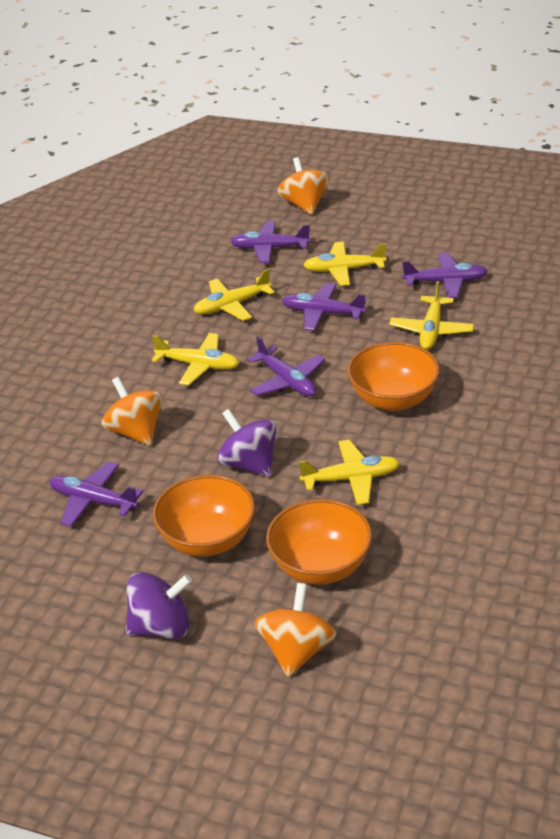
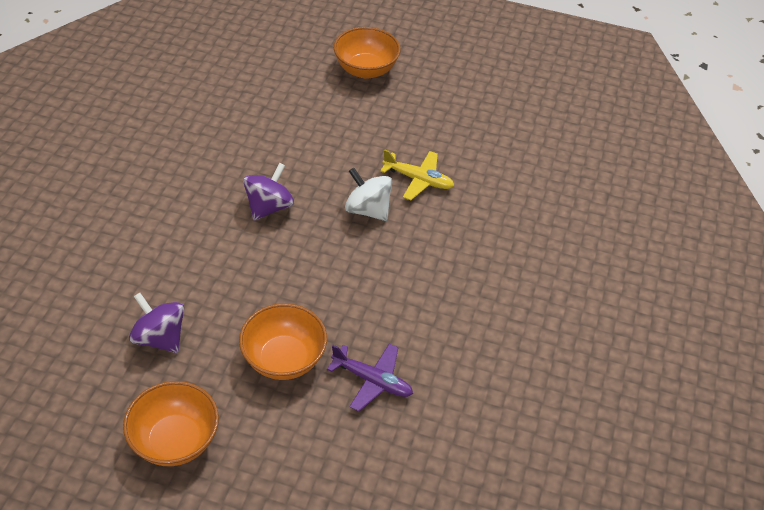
orange spinning top: [102,377,163,445] [255,583,336,677] [277,157,330,215] = 3 -> none = 0
purple plane: [49,462,143,527] [230,221,311,263] [247,336,325,397] [282,283,366,331] [402,253,488,298] = 5 -> [327,344,413,411] = 1
white spinning top: none = 0 -> [345,168,392,221] = 1
yellow plane: [151,333,239,385] [193,269,275,321] [298,440,400,505] [303,242,386,286] [389,281,474,350] = 5 -> [380,149,454,200] = 1

